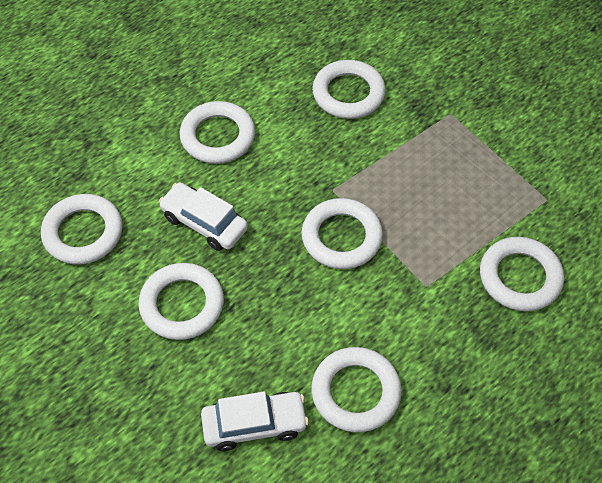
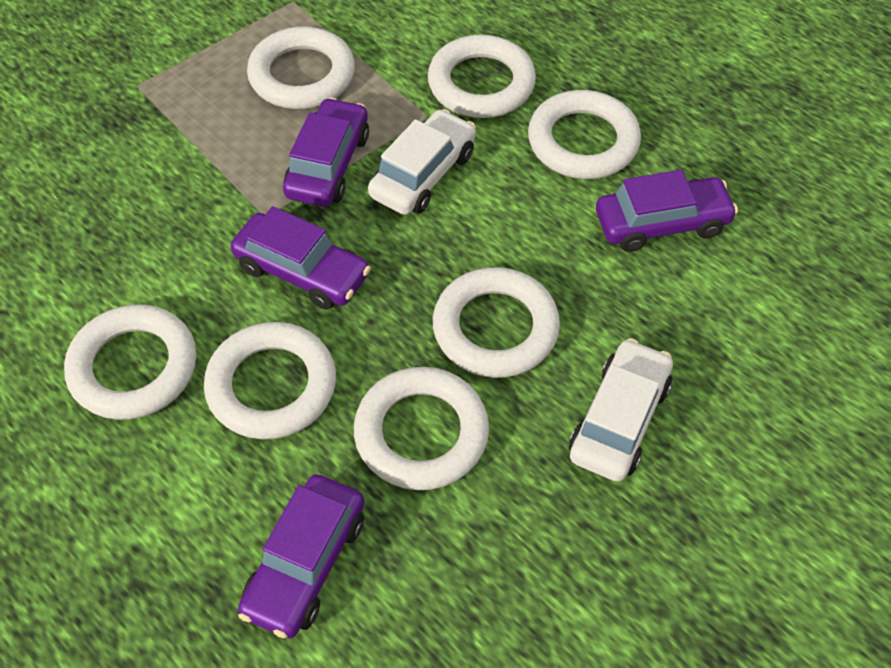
purple car: none = 0 -> [231,206,371,310] [238,474,364,638] [283,97,369,206] [596,170,738,252] = 4

